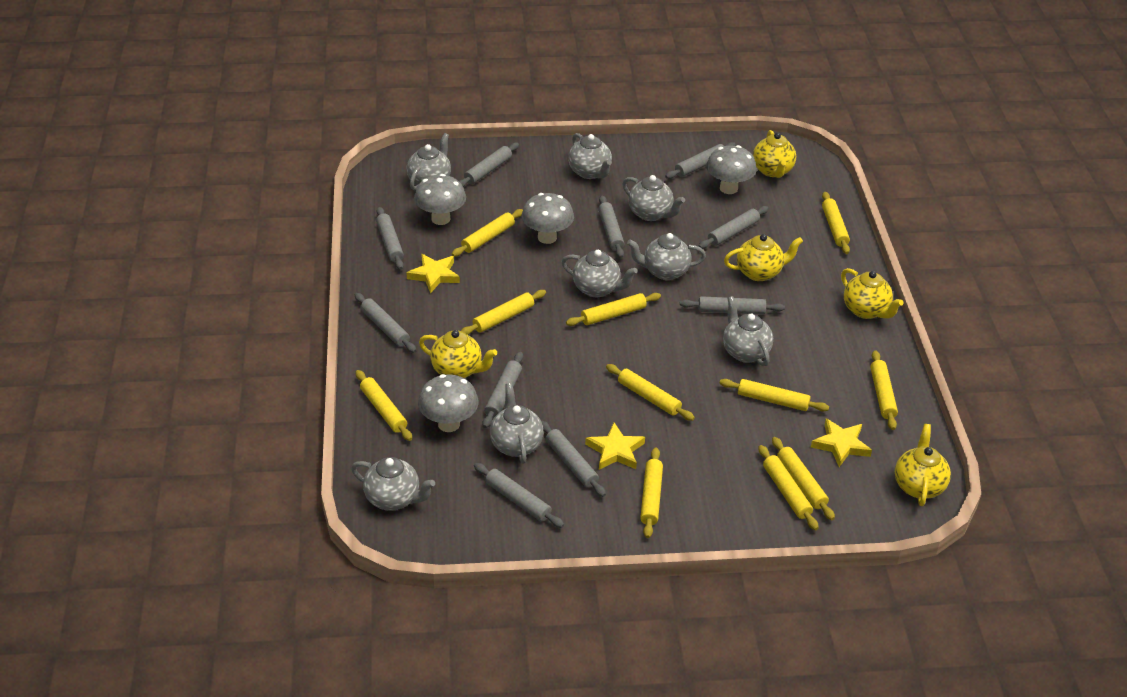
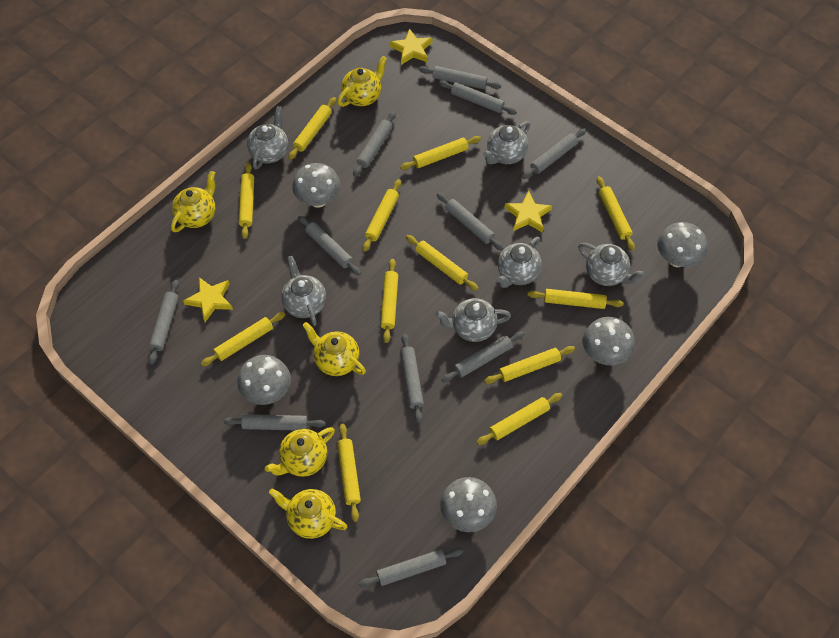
grey mushroom: [414,174,466,225] [418,374,479,432] [522,193,574,244] [706,145,757,194] = 4 -> [238,355,291,405] [292,163,341,208] [440,477,497,532] [583,317,635,365] [657,222,707,267] = 5
grey rolling pin: [355,293,416,353] [376,207,404,270] [459,143,519,187] [474,463,564,528] [482,352,523,428] [541,421,606,497] [598,196,625,258] [665,142,736,179] [680,296,785,315] [699,206,768,249] = 10 -> [149,279,179,365] [224,414,325,430] [298,215,361,275] [353,111,396,177] [359,548,463,587] [400,333,424,423] [419,66,501,89] [437,193,504,251] [439,81,517,115] [441,331,524,382] [522,129,586,179] = 11
grey teapot: [351,457,435,511] [407,133,451,190] [490,383,544,464] [562,250,637,297] [568,133,612,179] [622,175,685,221] [627,233,706,280] [723,296,773,366] = 8 -> [247,106,288,169] [281,256,326,326] [435,298,511,342] [483,121,530,164] [497,237,542,288] [578,243,645,286] = 6
yellow rolling pin: [356,370,412,441] [452,209,523,257] [461,290,546,335] [566,293,661,326] [606,364,695,421] [640,447,663,538] [720,379,829,412] [759,445,819,530] [772,437,835,520] [822,192,850,254] [870,350,898,430] = 11 -> [201,312,285,366] [239,163,254,239] [288,97,336,160] [337,424,361,522] [363,179,401,252] [381,259,398,343] [400,136,481,170] [406,235,478,291] [477,393,563,445] [484,346,575,384] [527,289,623,309] [597,176,635,251] = 12

